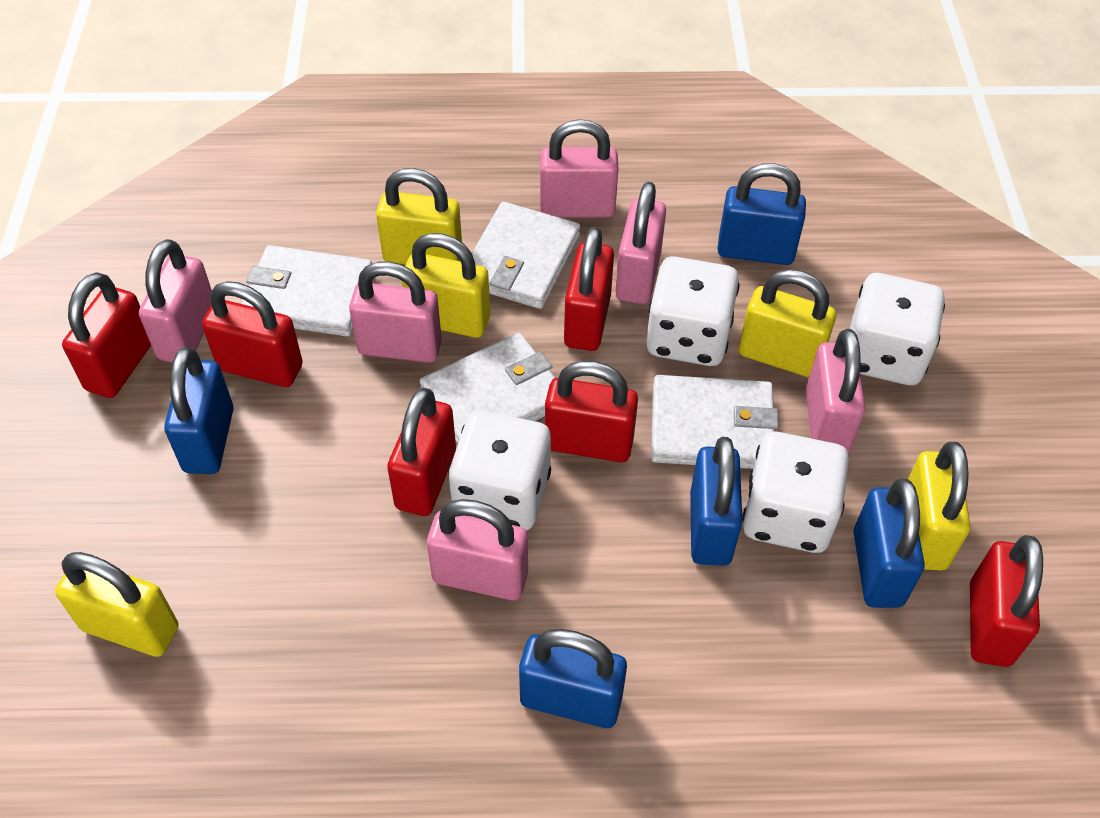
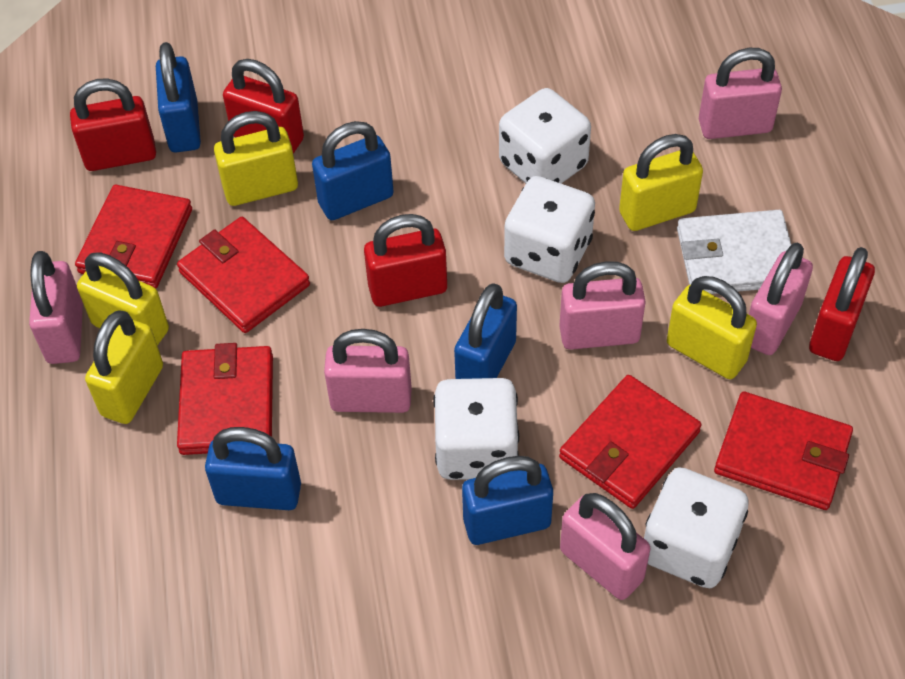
red padlock: [62,272,151,398] [202,281,303,387] [387,388,456,516] [545,361,638,463] [564,227,614,351] [970,535,1043,667] = 6 -> [70,78,156,171] [223,59,304,154] [364,214,447,307] [809,247,875,361] = 4
red wallet: none = 0 -> [75,185,192,289] [177,217,310,333] [177,343,273,455] [559,375,702,509] [714,392,853,510] = 5
white wallet: [242,245,372,336] [420,333,555,444] [472,202,580,309] [651,375,779,469] = 4 -> [677,210,792,294] = 1

